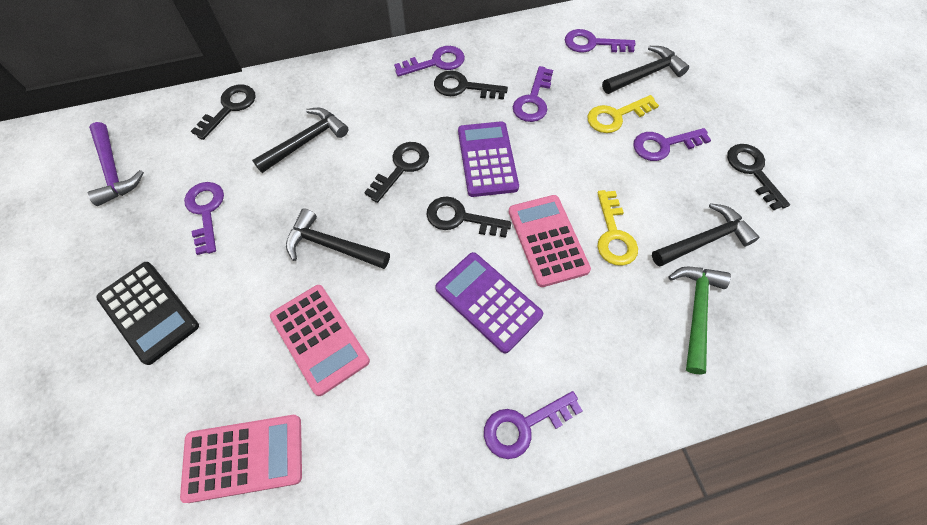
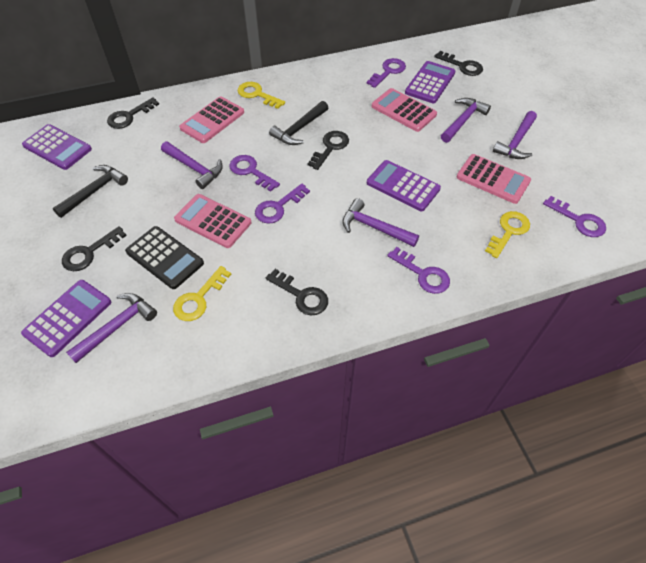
black hammer: [252,108,348,173] [286,208,390,269] [602,46,689,94] [652,203,760,267] = 4 -> [53,165,128,218] [269,101,328,145] = 2
green hammer: [669,267,731,374] = 1 -> none = 0
pink calculator: [180,415,302,503] [270,285,370,396] [509,195,591,287] = 3 -> [174,194,251,248] [179,96,244,143] [371,88,437,132] [457,154,531,204] = 4
purple calculator: [435,252,543,353] [458,121,519,197] = 2 -> [21,280,111,357] [22,124,92,170] [367,160,441,211] [405,61,455,103] = 4
purple hammer: [87,122,144,206] = 1 -> [66,293,157,363] [161,142,223,189] [342,198,419,247] [441,98,491,143] [493,111,537,159] = 5
purple key: [184,182,224,255] [394,46,465,77] [484,391,583,459] [513,66,553,122] [565,29,636,53] [633,128,711,161] = 6 -> [229,155,280,192] [255,184,310,224] [367,58,406,88] [387,247,450,294] [543,196,606,237] = 5
yellow key: [587,95,659,133] [597,190,638,266] = 2 -> [173,266,231,321] [238,82,285,109] [485,211,530,258] = 3

